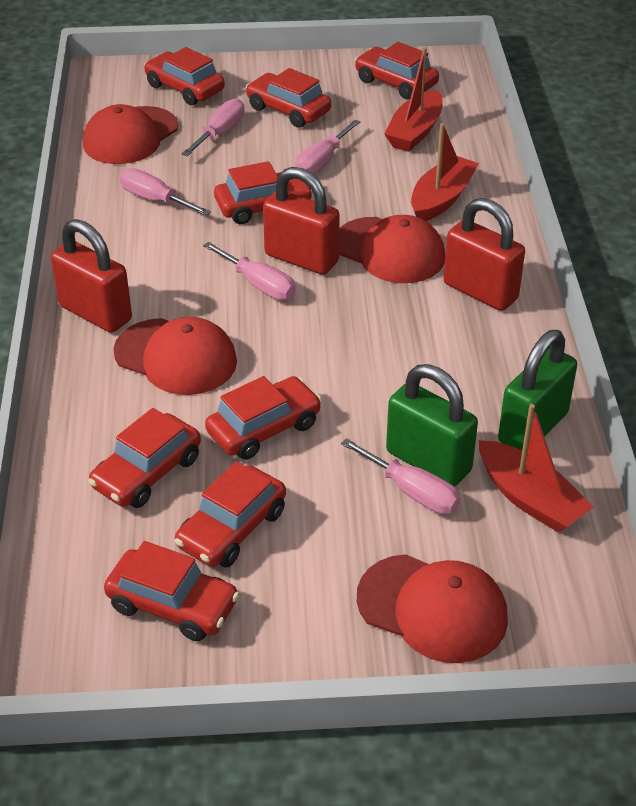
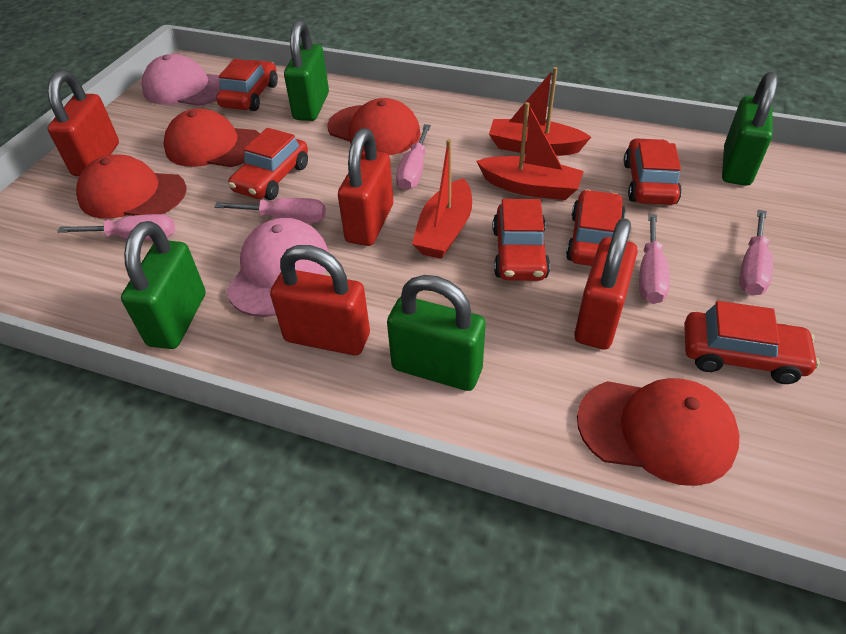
green padlock: [386,364,478,487] [498,330,577,453] = 2 -> [121,221,206,349] [284,20,329,121] [387,275,486,391] [722,72,777,186] = 4
pink cap: none = 0 -> [141,54,220,106] [226,218,329,317] = 2
red car: [88,408,201,508] [104,541,240,641] [144,47,225,105] [174,461,286,568] [205,376,322,460] [214,161,312,224] [246,68,331,128] [355,42,439,100] = 8 -> [216,59,278,111] [228,128,308,200] [493,199,550,281] [566,190,626,266] [624,138,682,205] [684,301,820,384] = 6
red padlock: [51,219,132,333] [263,167,340,275] [443,198,525,311] = 3 -> [47,70,119,176] [270,245,370,355] [338,128,393,246] [574,218,638,350] = 4

